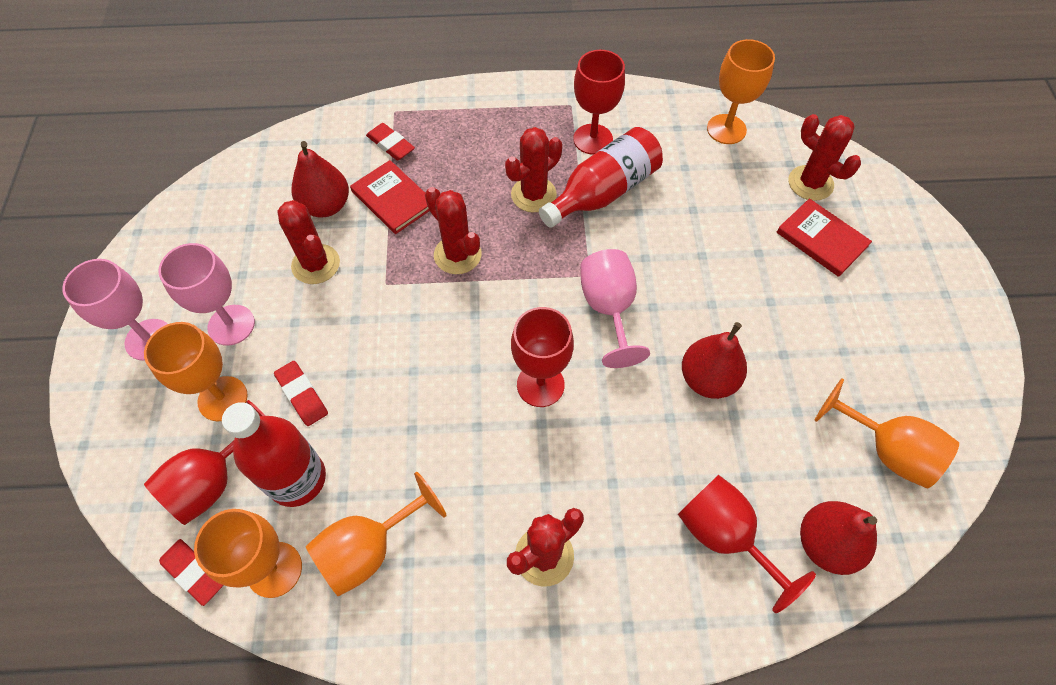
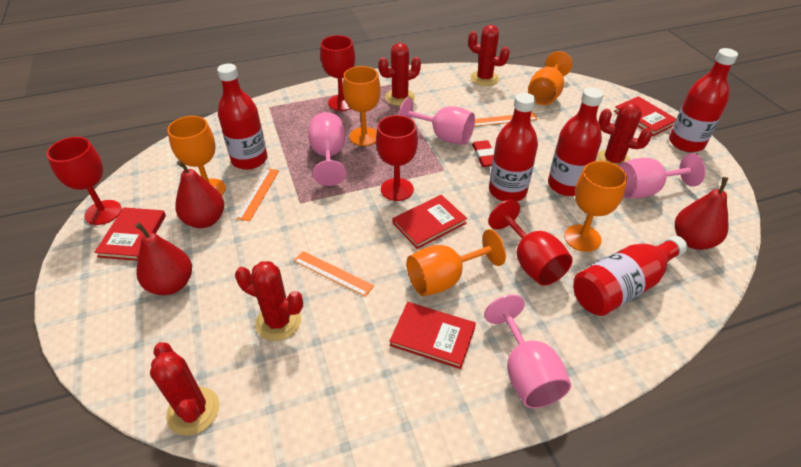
orange ruler: none = 0 -> [237,168,279,221] [294,251,374,297] [474,113,538,127] = 3
pink goblet: [62,259,167,361] [158,243,255,346] [580,249,650,368] = 3 -> [308,112,346,186] [399,98,475,145] [484,295,571,408] [618,153,706,198] = 4
red book: [350,160,430,234] [777,199,872,277] = 2 -> [94,207,166,261] [390,302,476,369] [393,195,467,249] [614,96,676,136] = 4
red bottle: [222,402,326,507] [539,127,663,228] = 2 -> [217,63,267,170] [489,93,538,201] [548,87,604,196] [573,236,687,316] [669,48,738,152] = 5
red eraser: [159,539,223,606] [274,361,328,426] [366,123,415,160] = 3 -> [472,140,494,167] = 1

